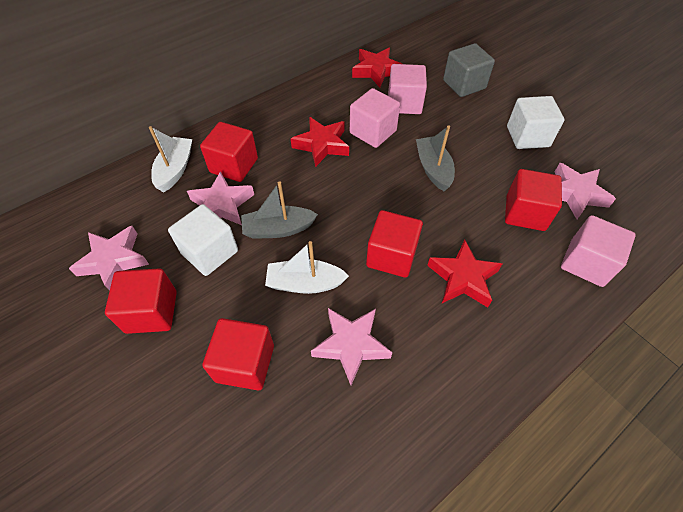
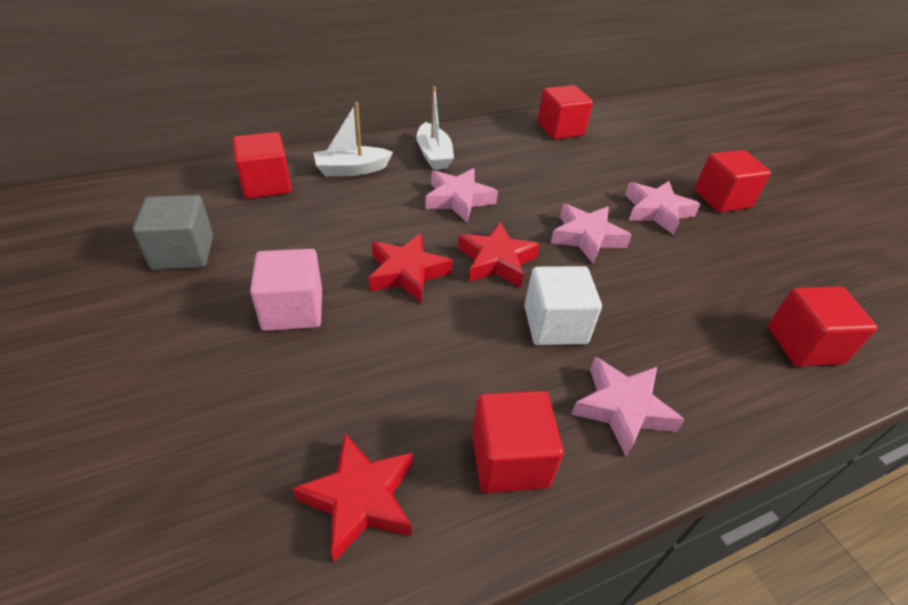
grey boat: [241,181,318,239] [416,125,455,191] = 2 -> none = 0
pink cube: [350,88,400,148] [388,64,427,114] [561,215,636,287] = 3 -> [250,249,322,331] = 1
white cube: [168,204,238,276] [507,96,565,149] = 2 -> [524,266,602,346] = 1

